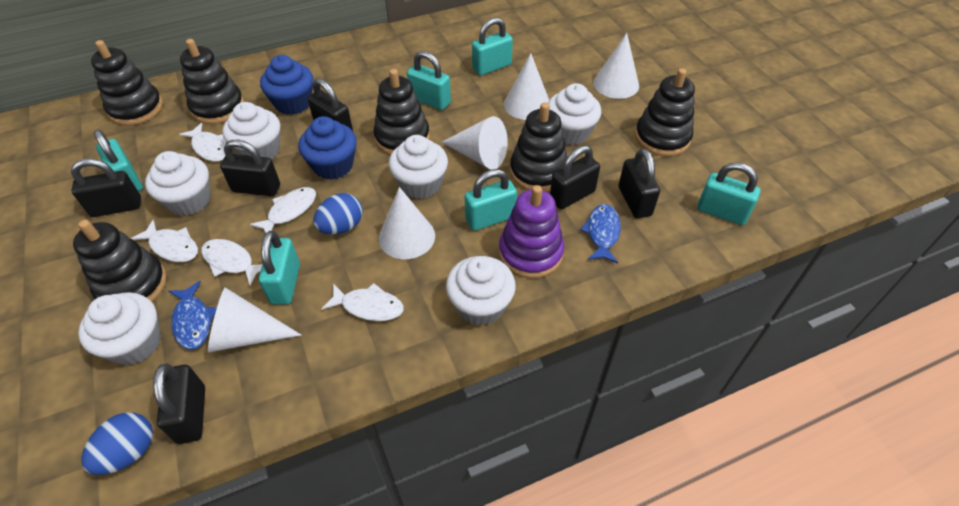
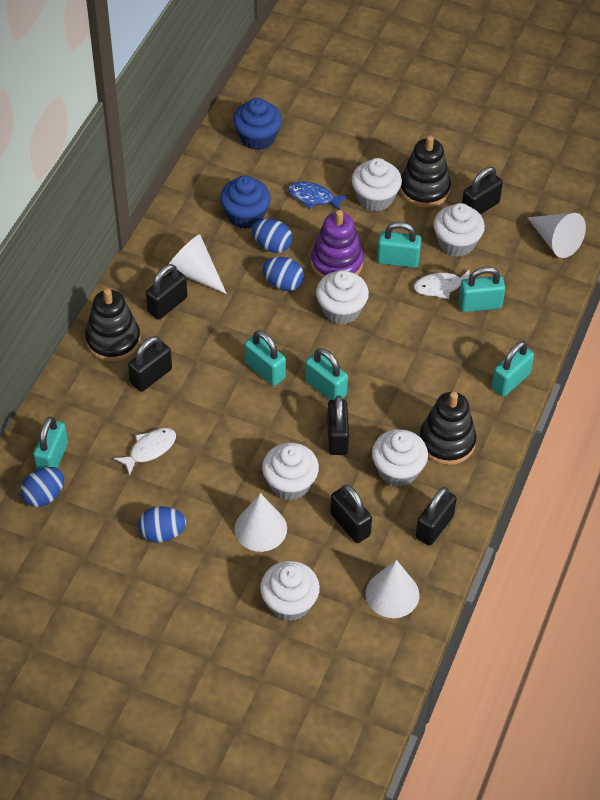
black stacking toy: [73,220,167,302] [91,40,163,125] [180,39,244,124] [374,69,430,155] [510,102,567,192] [635,68,695,156] = 6 -> [85,288,140,362] [400,135,451,208] [419,392,476,465] = 3
blue egg: [81,412,153,475] [313,193,363,234] = 2 -> [20,467,64,507] [138,506,186,543] [252,219,292,253] [262,257,304,291] = 4
blue fish: [169,281,217,350] [580,204,621,263] = 2 -> [288,181,348,210] = 1
white cone: [208,288,302,352] [379,187,435,259] [442,116,508,170] [504,53,549,120] [593,33,639,99] = 5 -> [168,235,227,294] [235,493,287,552] [366,560,419,618] [527,213,586,258] = 4
white fish: [131,220,198,262] [179,123,226,162] [201,239,262,286] [250,187,316,233] [322,283,404,321] = 5 -> [114,428,176,476] [414,269,470,299] = 2

